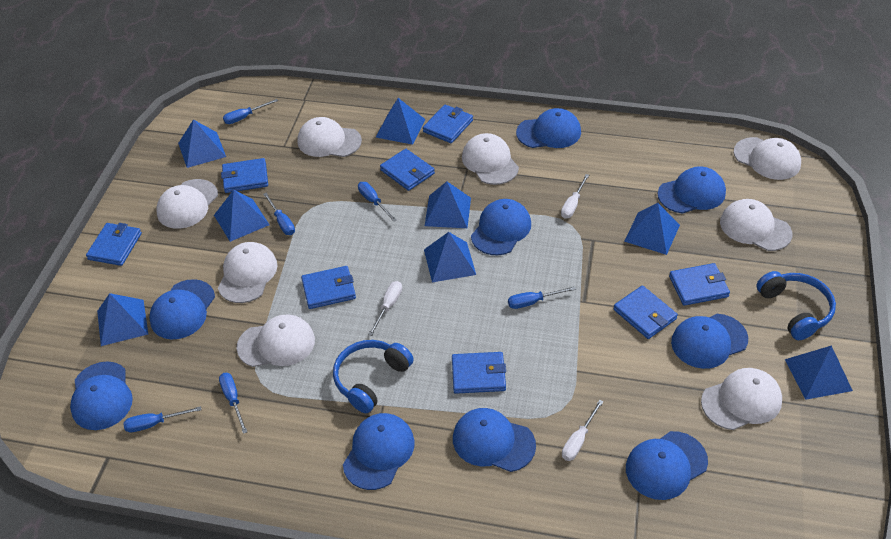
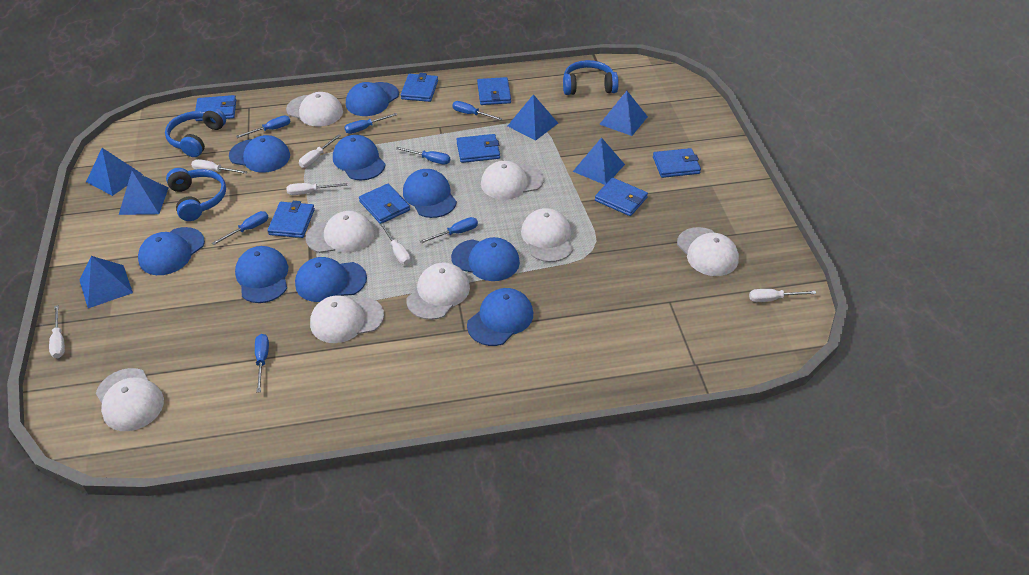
blue headphones: [333,340,414,413] [756,271,836,340] = 2 -> [165,107,226,157] [166,168,226,221] [563,60,619,95] = 3
blue pyramid: [97,293,148,346] [178,119,226,168] [214,190,270,242] [376,98,425,145] [424,232,476,282] [425,181,471,228] [624,203,680,255] [785,346,853,400] = 8 -> [80,256,133,308] [86,148,143,196] [119,171,169,215] [508,94,558,141] [573,137,625,185] [599,91,648,136] = 6
blue screwdriver: [123,406,201,432] [219,373,247,434] [223,99,278,124] [263,192,295,235] [358,182,397,222] [508,286,576,309] = 6 -> [212,211,268,245] [236,115,291,138] [255,334,269,393] [344,113,397,134] [396,147,450,164] [420,217,478,243] [452,101,502,120] = 7
white screwdriver: [368,281,402,336] [561,174,589,219] [562,400,603,461] = 3 -> [49,305,65,358] [191,159,248,174] [286,183,347,195] [299,134,341,168] [380,223,411,265] [749,289,816,302] = 6

